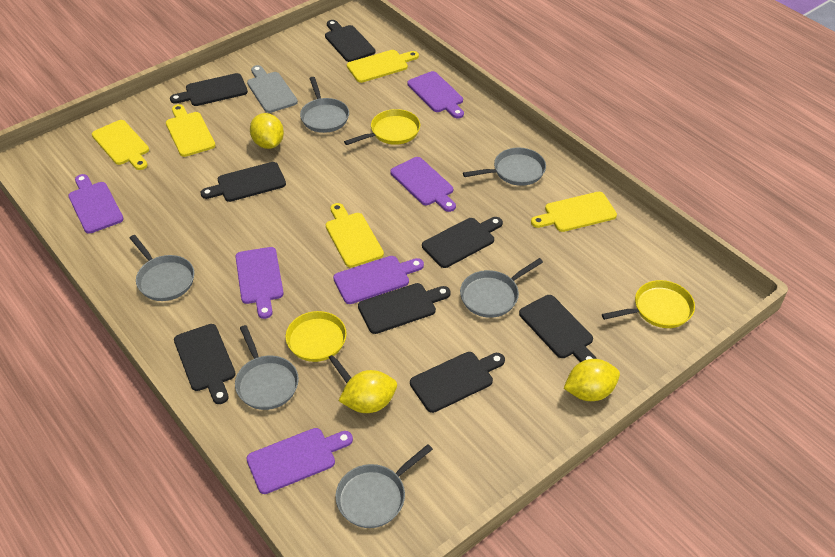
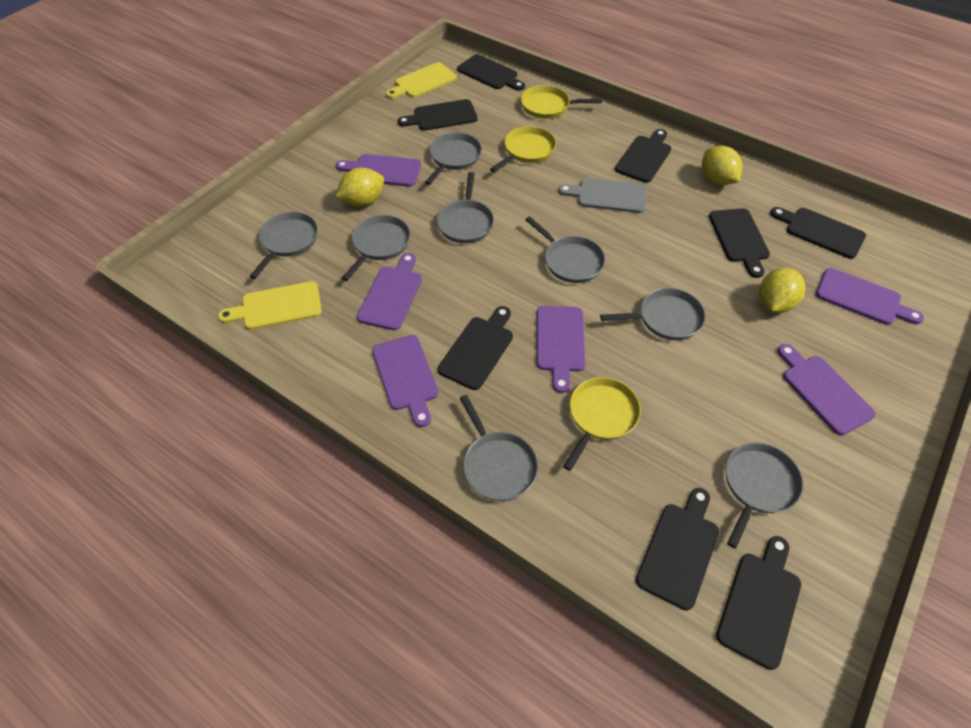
grey pan: [130,235,194,301] [235,325,299,410] [300,77,349,133] [335,444,433,528] [460,258,543,318] [463,148,546,186] = 6 -> [249,212,318,279] [342,215,411,281] [425,133,482,185] [437,172,494,243] [460,395,538,501] [525,216,605,283] [600,288,706,340] [725,442,803,549] = 8
yellow cutting board: [92,120,149,170] [166,104,216,157] [326,203,384,267] [347,50,419,83] [531,192,617,232] = 5 -> [218,281,322,330] [386,62,457,99] = 2

